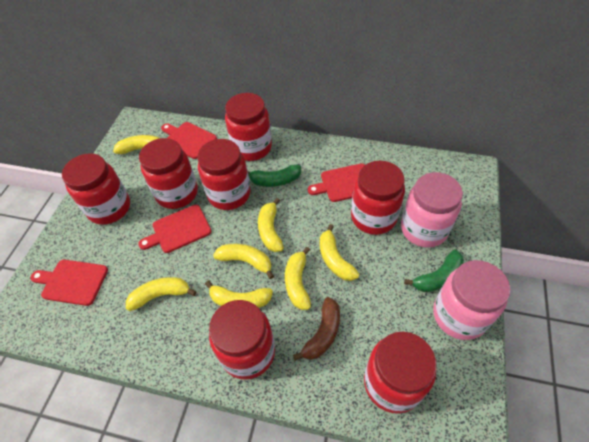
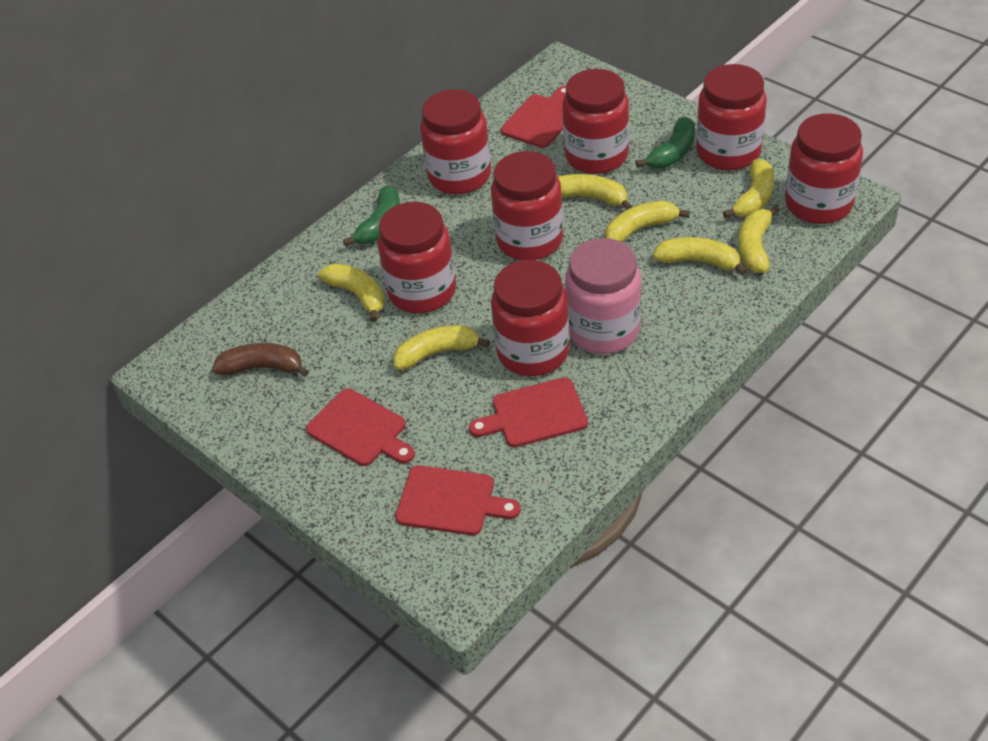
pink jar: [401,172,463,248] [433,260,510,340] = 2 -> [565,238,641,354] = 1

